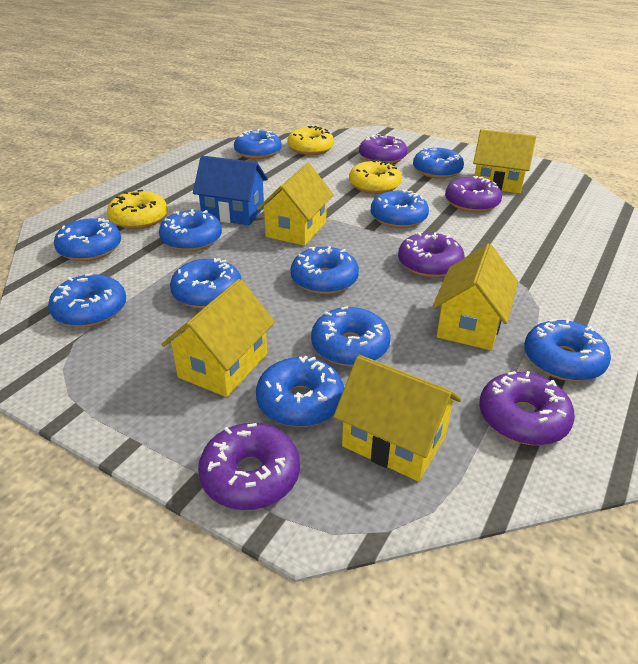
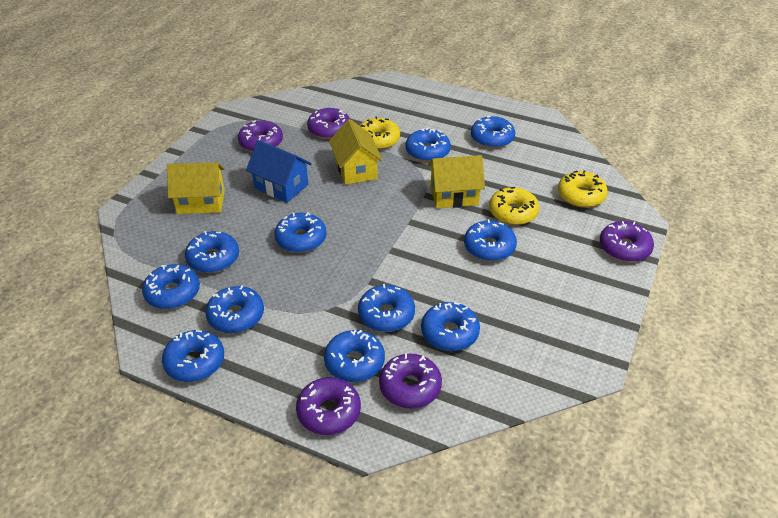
yellow house: [161,279,275,397] [257,163,334,246] [334,355,461,481] [433,244,518,350] [473,129,536,193] = 5 -> [167,162,225,214] [329,119,383,185] [428,155,485,208] = 3

